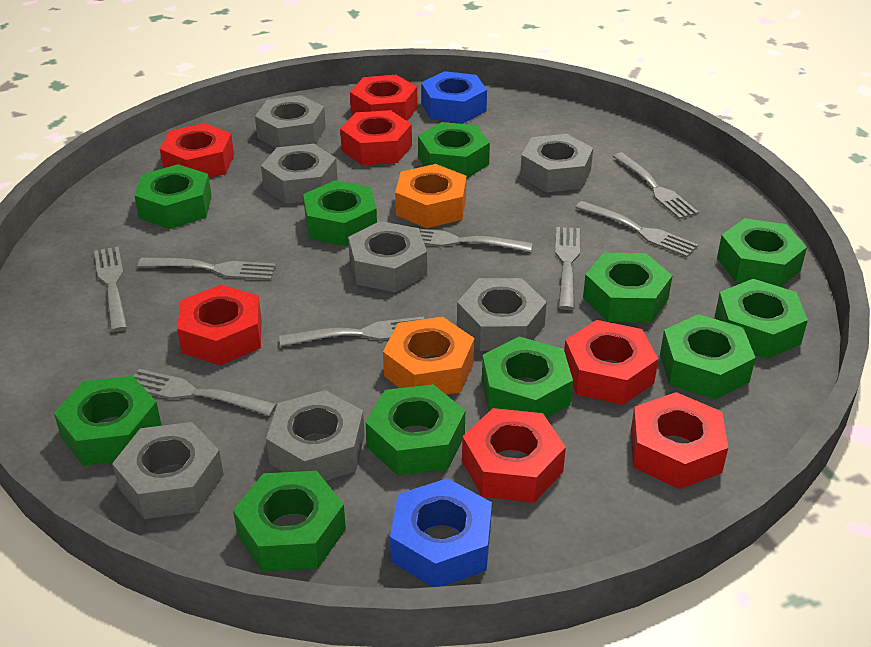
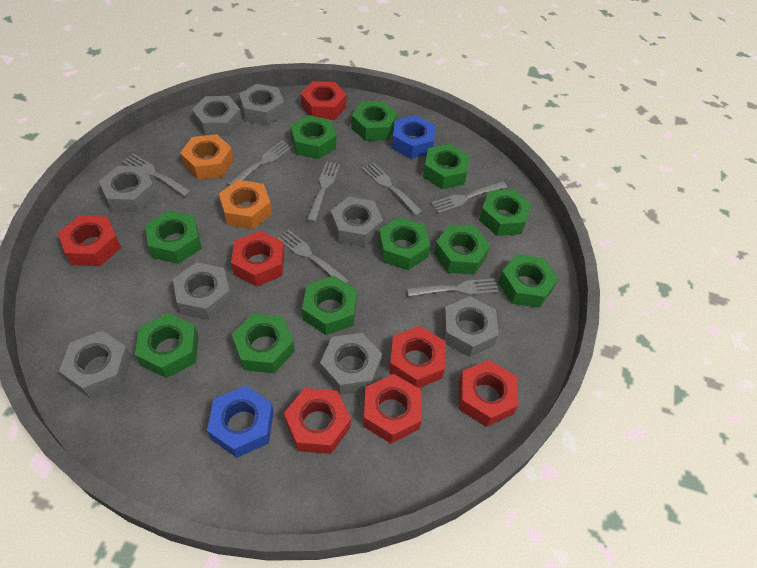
grey fork: [94,246,127,332] [133,369,277,416] [138,258,276,280] [279,316,424,347] [419,228,533,252] [555,227,580,310] [575,201,698,257] [613,153,699,219] = 8 -> [122,154,191,197] [227,141,292,186] [277,230,349,284] [307,161,340,222] [362,162,423,216] [407,278,499,297] [431,181,507,214] = 7
grey nut: [112,422,224,519] [255,95,326,148] [261,144,338,204] [266,390,365,481] [348,221,427,292] [457,278,547,351] [520,134,593,192] = 7 -> [59,331,132,398] [99,166,157,212] [173,262,232,320] [192,96,242,136] [239,84,285,125] [320,333,382,395] [331,197,383,247] [442,296,498,357] = 8

